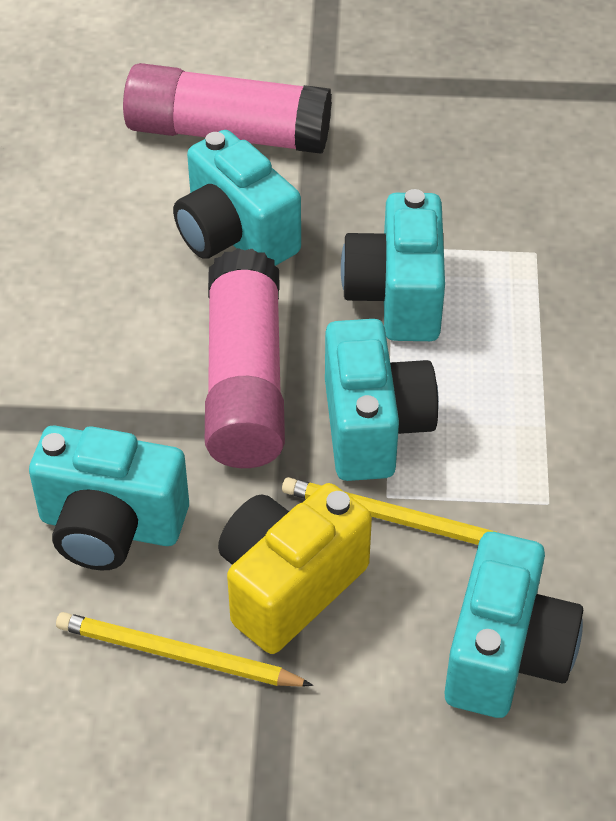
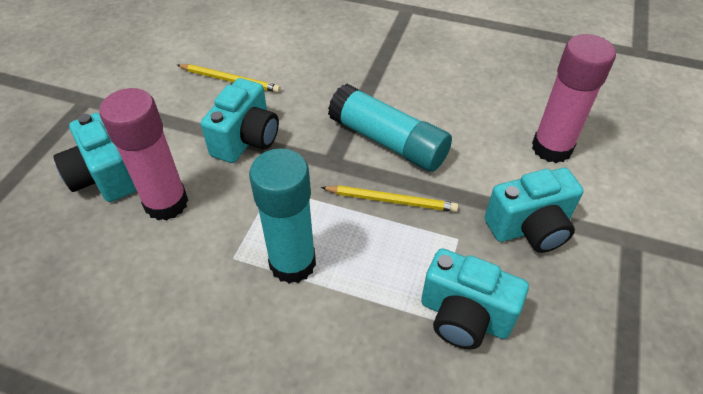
turquoise camera: [29,426,189,570] [173,130,301,266] [325,319,439,481] [341,189,445,341] [444,532,583,718] = 5 -> [53,113,136,202] [201,78,279,163] [421,248,529,349] [485,168,584,253] = 4
turquoise glue stick: none = 0 -> [249,148,316,284] [328,84,452,172] = 2
yellow camera: [218,483,372,654] = 1 -> none = 0

